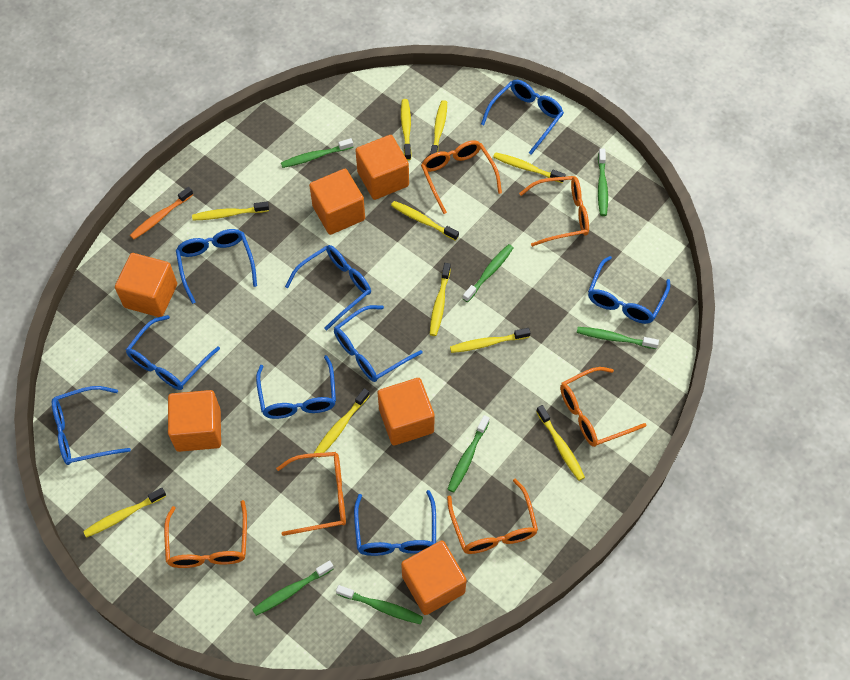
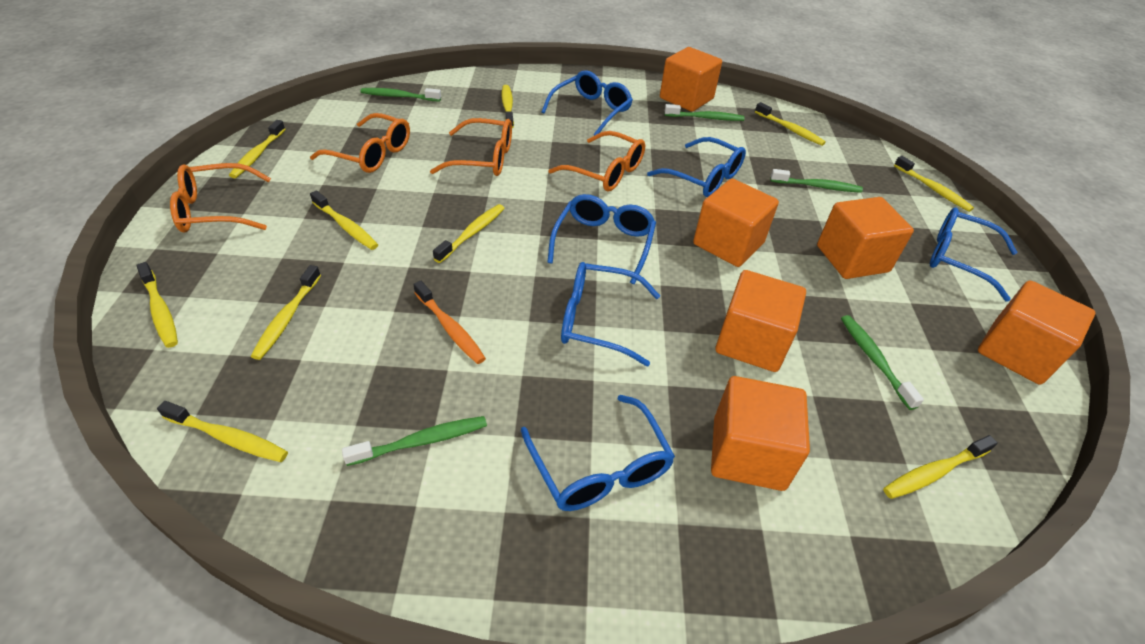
blue glasses: [52,386,131,465] [126,315,220,390] [176,229,257,304] [256,355,336,419] [285,245,371,330] [334,305,423,382] [354,490,436,556] [481,80,564,155] [588,256,670,324] = 9 -> [521,395,675,511] [541,70,633,136] [547,194,656,284] [561,262,660,366] [647,137,746,197] [930,207,1018,302] = 6
green toothbrush: [252,560,334,616] [281,138,353,168] [336,585,423,624] [448,415,490,493] [462,244,513,302] [577,327,659,349] [598,148,608,216] = 7 -> [342,416,487,466] [360,88,441,101] [665,104,745,121] [770,169,863,193] [841,315,924,410] = 5
orange glasses: [164,500,247,568] [276,452,346,536] [421,140,502,214] [447,479,538,554] [519,176,589,247] [560,367,646,447] = 6 -> [170,163,271,233] [310,113,410,173] [430,118,512,176] [548,131,645,191] = 4

